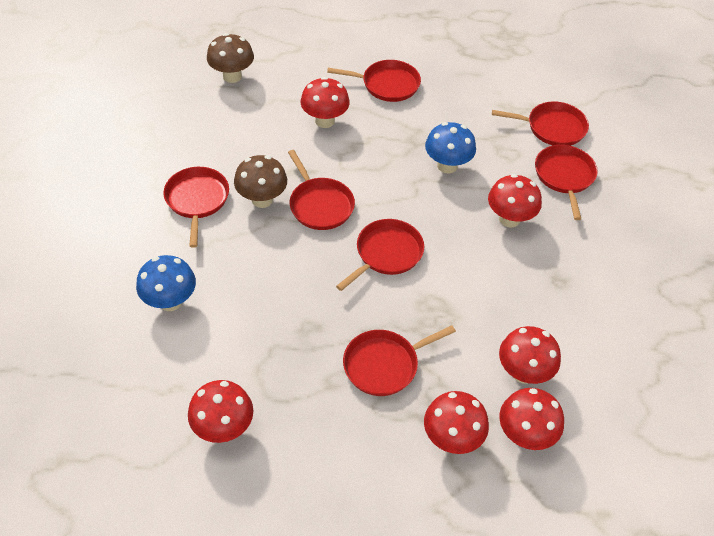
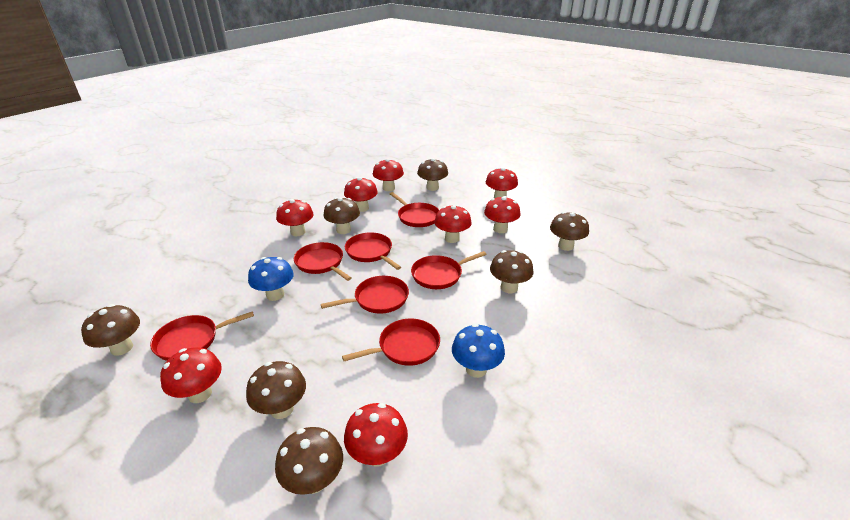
brown mushroom: [207,33,254,83] [234,155,287,208] = 2 -> [81,304,140,356] [246,361,306,419] [275,427,343,495] [324,197,360,234] [417,158,448,191] [490,250,533,293] [550,212,589,251] = 7
red mushroom: [188,380,253,443] [301,77,350,128] [424,391,489,454] [488,174,542,227] [499,326,561,384] [499,388,564,450] = 6 -> [160,347,222,403] [276,199,314,236] [344,177,378,212] [344,403,408,467] [373,159,404,191] [434,205,472,243] [484,196,521,233] [486,168,518,198] = 8

